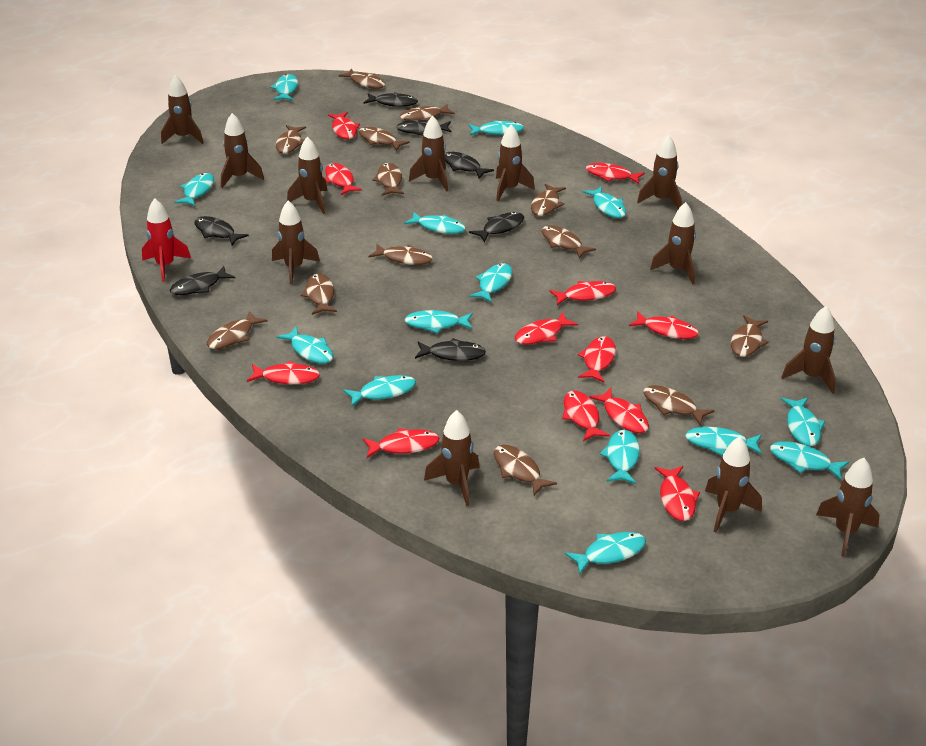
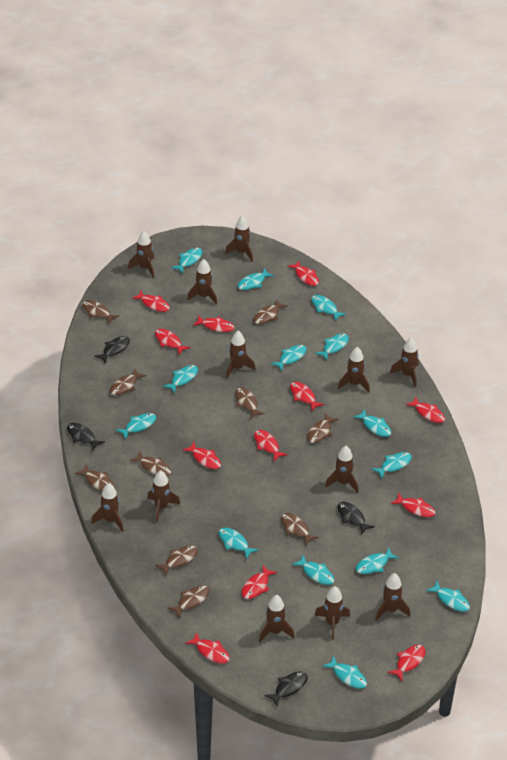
black fish: [170,266,235,295] [194,216,249,245] [363,92,418,107] [396,120,452,136] [415,338,486,361] [444,152,494,179] [469,212,524,242] = 7 -> [67,423,105,450] [94,336,130,363] [264,671,307,706] [338,502,375,535] = 4
brown fish: [207,311,268,349] [276,125,306,154] [301,274,337,315] [338,68,385,89] [359,127,410,151] [368,244,433,265] [372,163,404,196] [400,104,455,121] [494,445,557,496] [531,184,566,216] [542,225,596,258] [643,385,715,426] [731,315,769,357] = 13 -> [75,464,114,491] [82,300,119,324] [110,368,146,395] [130,451,171,476] [155,545,198,575] [167,586,209,619] [235,387,265,419] [253,299,288,324] [281,513,319,545] [307,413,339,443] = 10
red rocket: [142,198,191,282] = 1 -> none = 0

